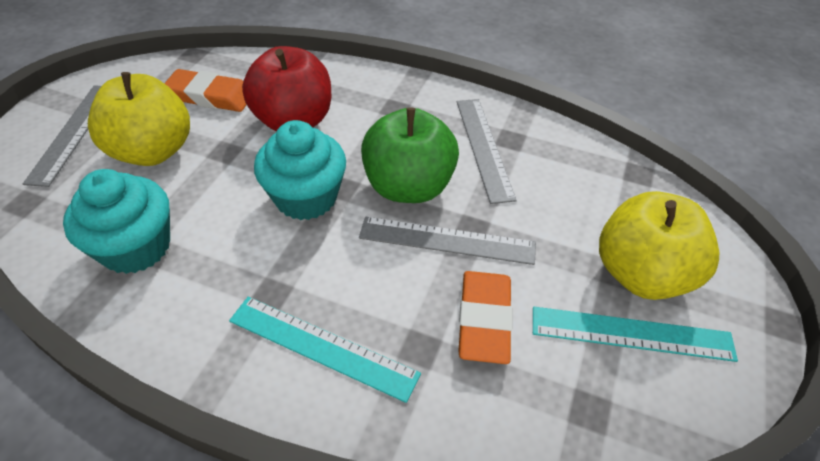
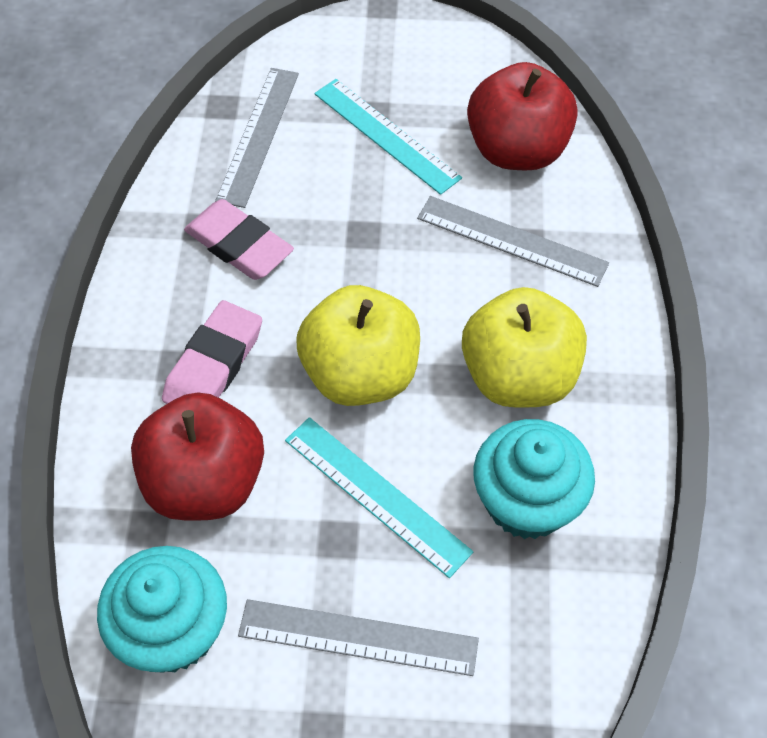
green apple: [361,107,459,203] = 1 -> none = 0
orange eraser: [164,69,247,112] [458,271,513,364] = 2 -> none = 0
pink eraser: none = 0 -> [162,300,262,404] [184,199,294,280] = 2
red apple: [242,46,331,132] = 1 -> [131,392,264,521] [467,62,578,170] = 2

